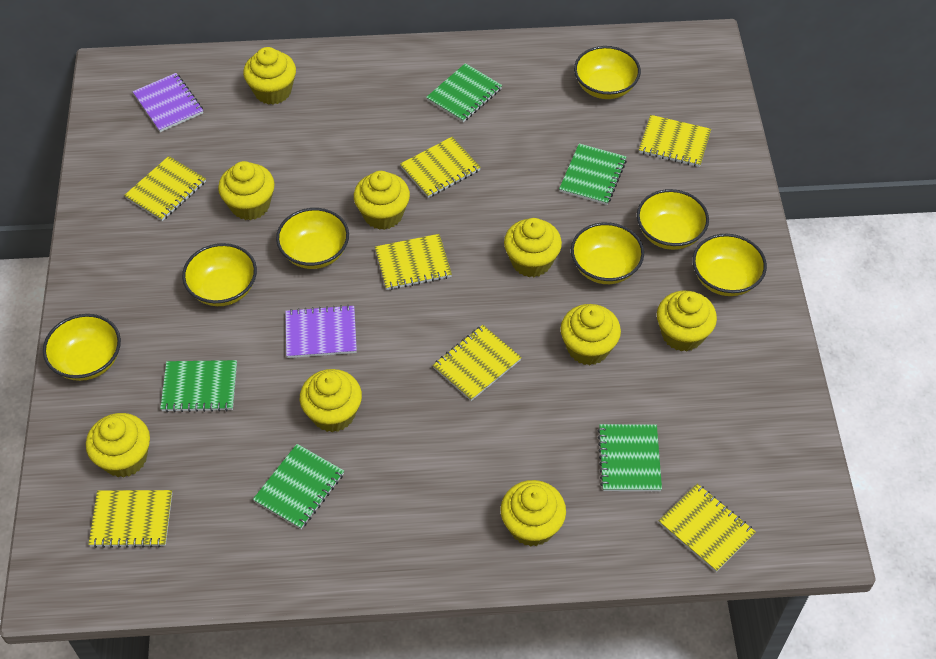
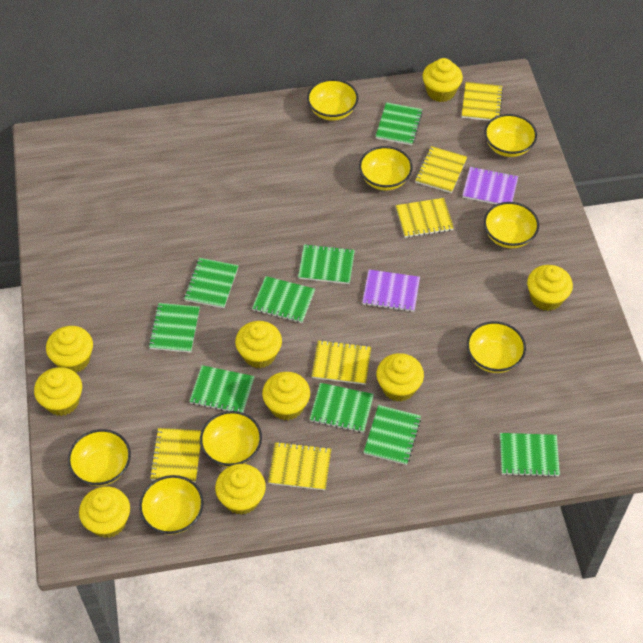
green notebook: [160,360,237,412] [253,444,344,529] [426,63,502,122] [559,143,627,205] [597,424,662,491] = 5 -> [148,303,200,353] [184,258,238,308] [189,365,255,413] [252,276,315,323] [298,244,355,284] [309,383,374,433] [364,405,421,465] [376,102,423,145] [500,433,560,477] = 9
yellow bowl: [43,314,121,381] [182,243,257,306] [276,208,349,269] [571,222,644,284] [574,46,641,99] [637,189,709,250] [692,234,767,296] = 7 -> [68,429,131,486] [139,475,204,535] [200,411,262,467] [307,79,358,121] [359,146,413,191] [467,321,526,373] [484,114,537,157] [484,202,539,248] = 8
yellow notebook: [88,490,172,548] [124,156,206,221] [375,234,452,290] [400,137,481,198] [433,325,522,401] [639,115,711,167] [659,483,756,572] = 7 -> [150,428,202,483] [268,442,331,490] [312,340,371,385] [396,198,454,238] [415,146,467,193] [462,82,503,121] = 6

